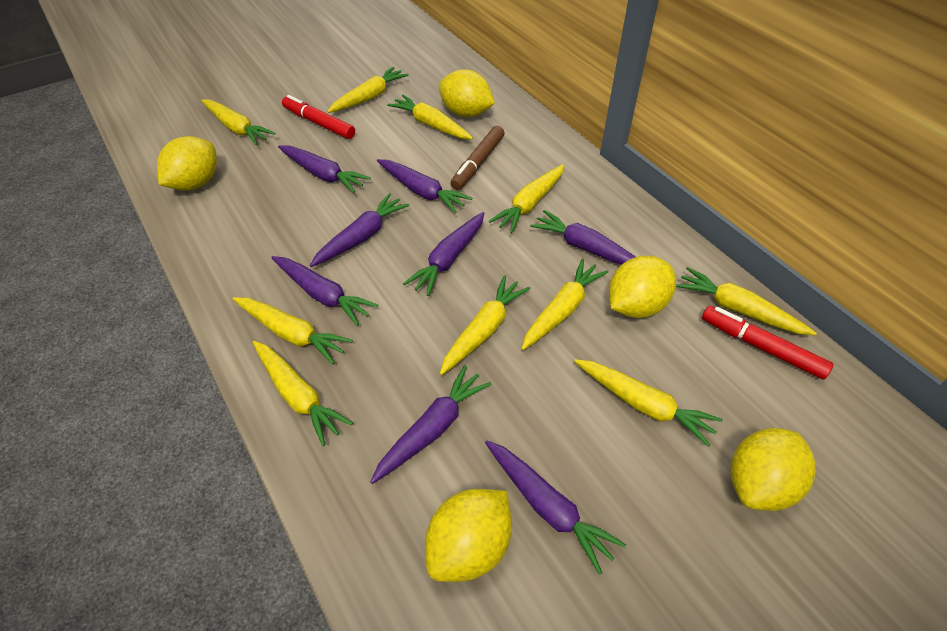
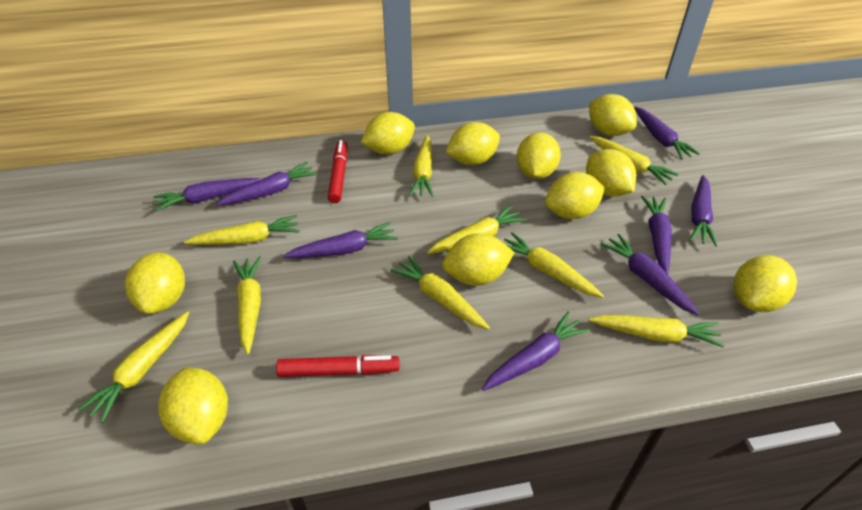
brown marker: [450,126,505,190] = 1 -> none = 0
yellow carrot: [201,100,275,145] [233,297,353,364] [252,341,353,446] [327,67,409,113] [387,95,473,139] [440,275,531,375] [489,164,564,233] [521,258,608,350] [574,359,723,447] [676,267,817,335] = 10 -> [77,311,189,423] [184,215,300,245] [233,256,261,355] [390,256,490,330] [409,135,433,197] [427,205,527,254] [504,232,604,298] [588,315,725,348] [589,136,679,185] = 9
yellow lemon: [157,136,217,191] [425,489,512,582] [439,70,495,117] [609,256,676,318] [731,428,816,511] = 5 -> [125,253,185,314] [158,367,228,445] [361,112,415,155] [442,233,515,286] [446,122,500,165] [517,133,561,179] [545,172,605,219] [586,149,636,197] [589,94,637,136] [733,255,797,312] = 10

